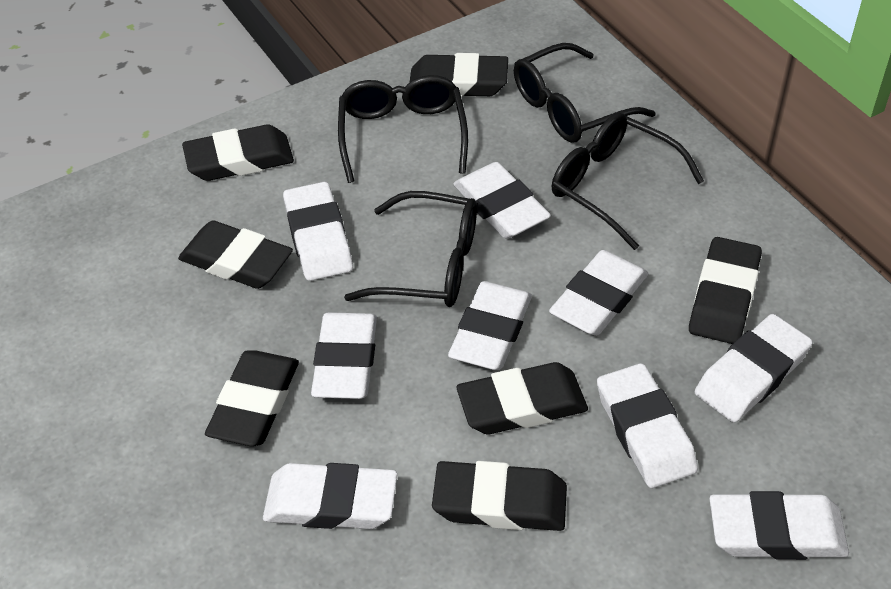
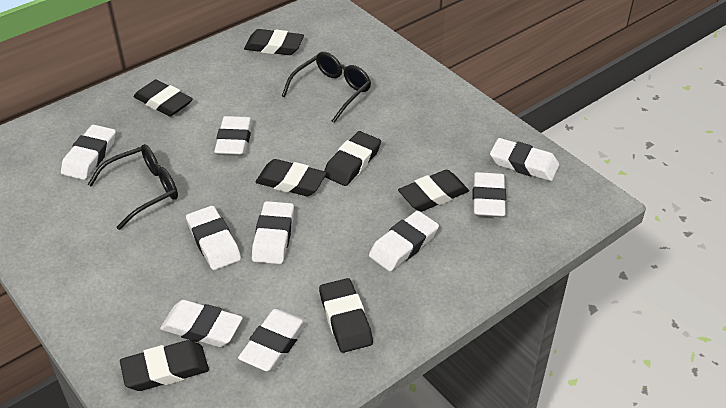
black glasses: [338,75,468,183] [344,191,477,307] [514,43,656,143] [552,113,704,250] = 4 -> [88,144,178,230] [282,52,371,123] = 2

